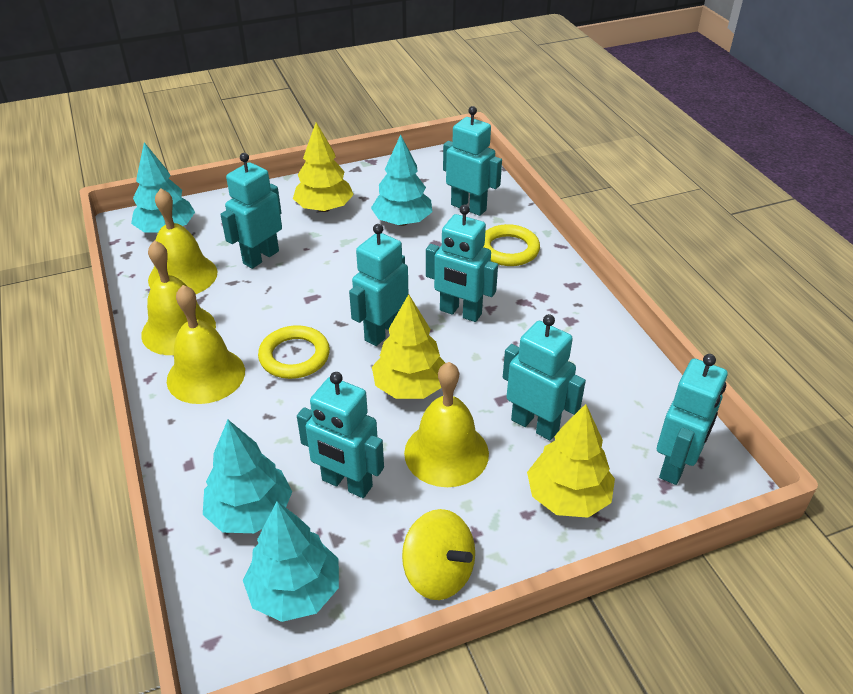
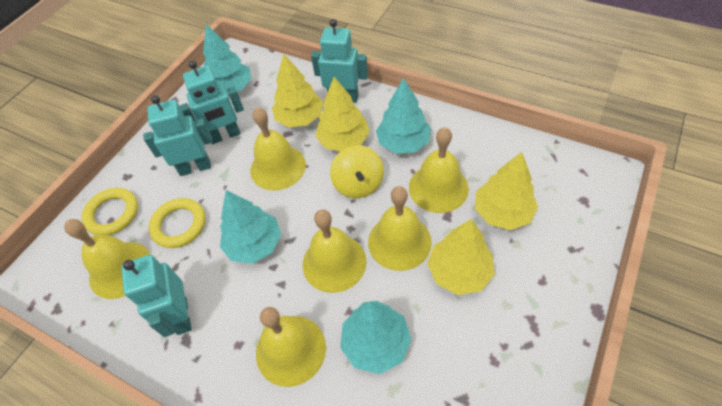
turquoise robot: [220,153,282,269] [297,372,384,498] [349,224,408,346] [426,204,498,322] [443,106,502,216] [503,314,586,440] [657,354,728,485] = 7 -> [121,255,192,337] [143,95,213,176] [180,60,244,144] [311,19,368,103] = 4
yellow bell: [141,240,216,355] [148,188,217,294] [167,285,245,404] [404,362,489,487] = 4 -> [64,219,150,299] [250,107,306,190] [256,307,326,387] [303,209,366,293] [368,186,432,271] [409,127,469,213] = 6
yellow tree: [293,122,354,212] [372,294,445,399] [527,404,615,518] = 3 -> [272,54,323,127] [316,77,370,151] [427,219,495,295] [475,152,538,230] = 4

